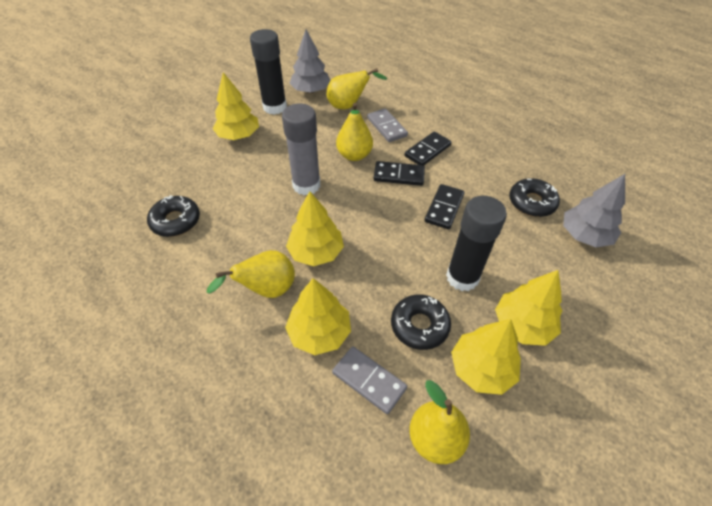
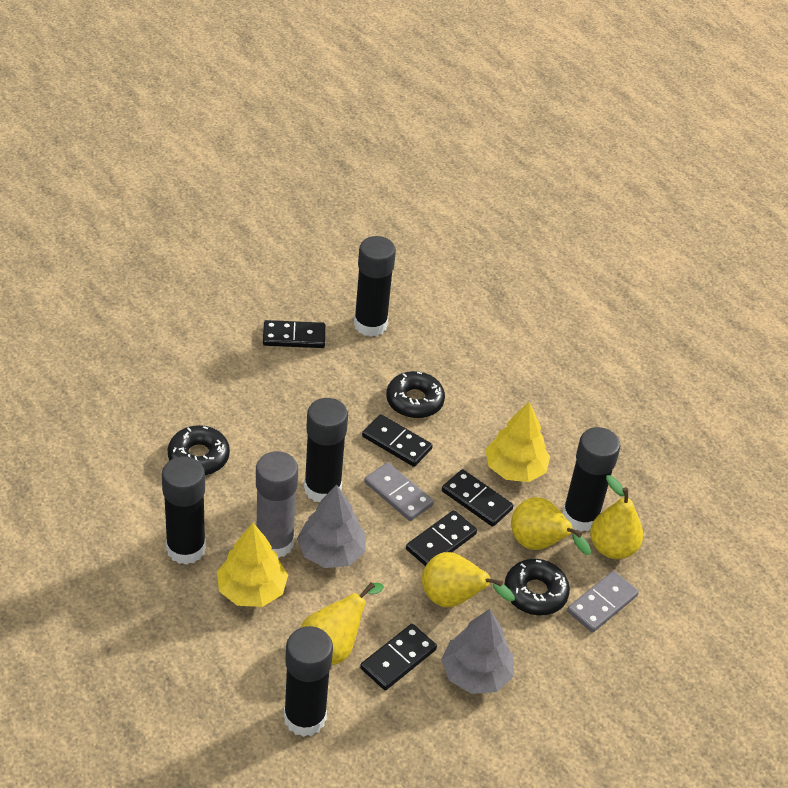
black domino: [374,161,425,186] [405,132,451,165] [425,184,464,229] = 3 -> [263,320,325,348] [360,624,437,690] [362,414,433,467] [406,510,477,566] [442,469,513,527] = 5
black glue stick: [250,29,287,115] [446,196,507,291] = 2 -> [162,456,206,565] [284,626,333,737] [304,398,348,503] [354,236,396,337] [562,427,620,532] = 5
yellow tree: [213,72,259,140] [285,278,351,355] [286,191,344,266] [451,319,521,395] [495,270,562,346] = 5 -> [217,523,288,607] [485,401,550,482] = 2

